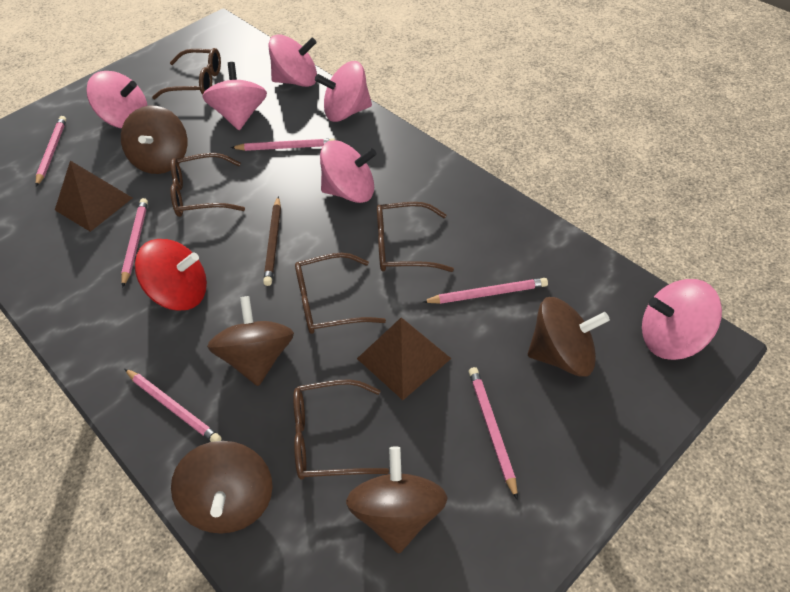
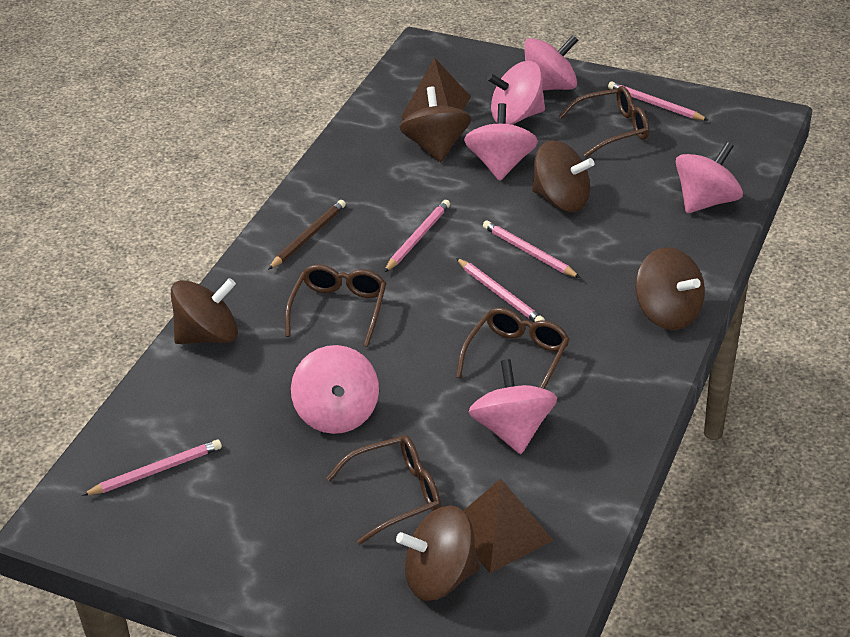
brown glasses: [152,48,221,99] [170,153,245,217] [293,379,389,480] [295,253,386,334] [377,202,454,272] = 5 -> [285,265,386,347] [326,435,441,545] [456,308,570,389] [558,86,649,157] = 4
pink pencil: [35,116,66,187] [121,198,148,288] [125,369,222,442] [231,138,335,151] [422,278,548,304] [469,367,518,500] = 6 -> [82,439,222,496] [384,200,450,272] [456,258,545,322] [483,220,580,278] [608,82,708,120] = 5
red spinning top: [135,239,207,311] = 1 -> none = 0

